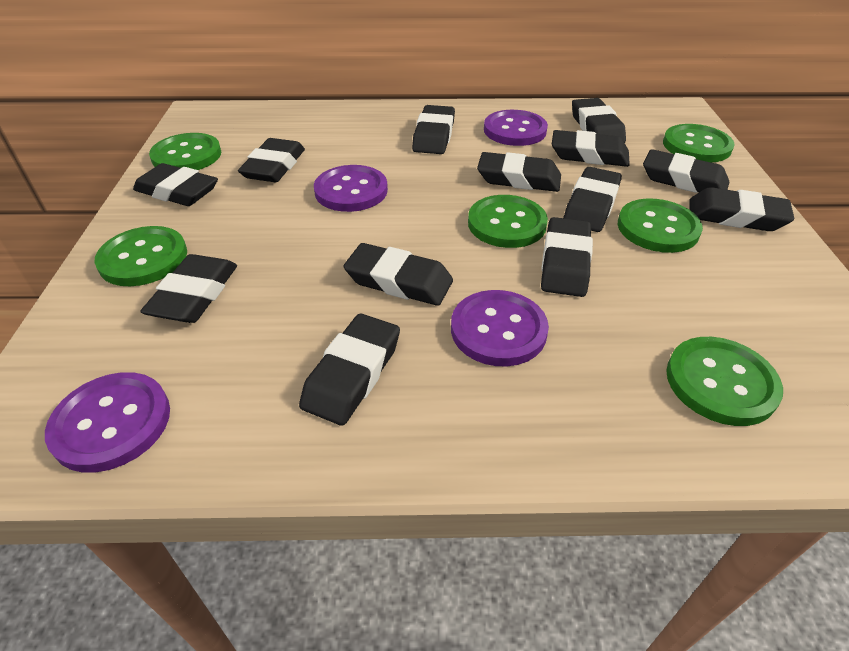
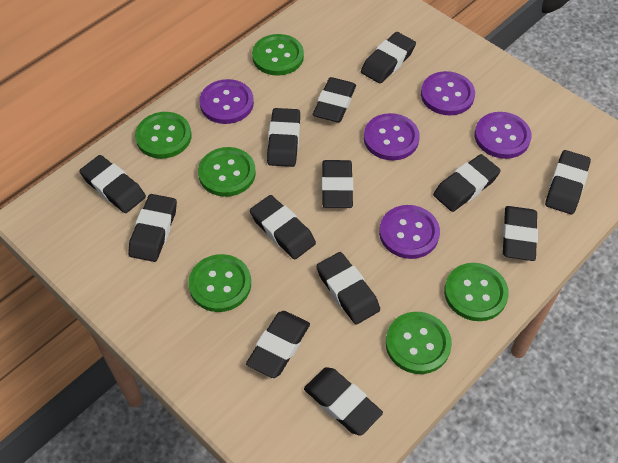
purple button: [45,372,170,473] [314,165,388,212] [451,290,549,366] [484,110,548,146] = 4 -> [199,79,254,124] [364,113,420,161] [379,205,440,259] [421,71,475,115] [475,112,532,159] = 5

